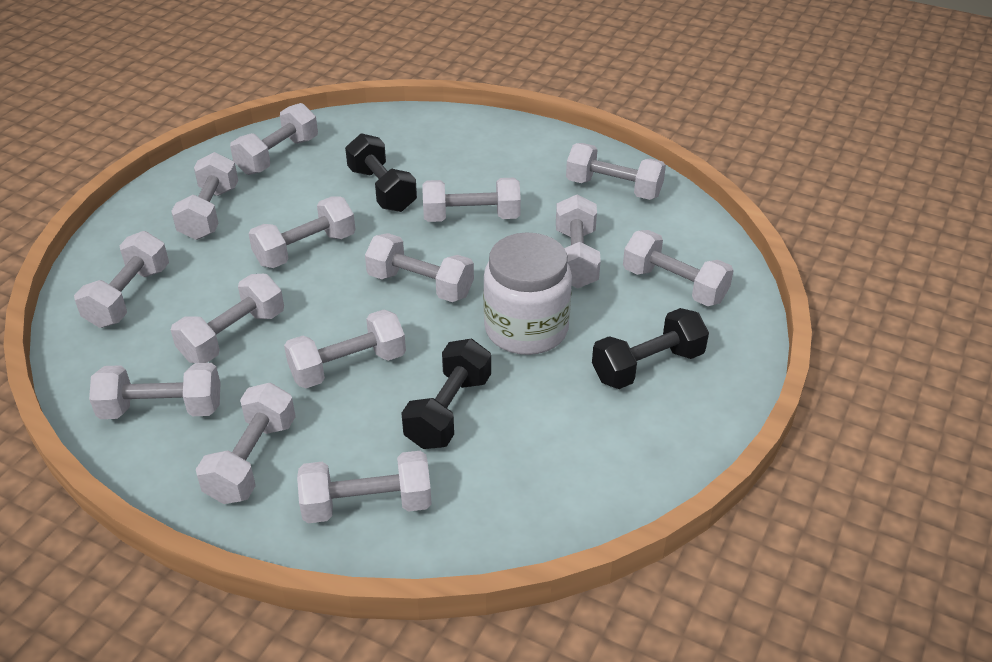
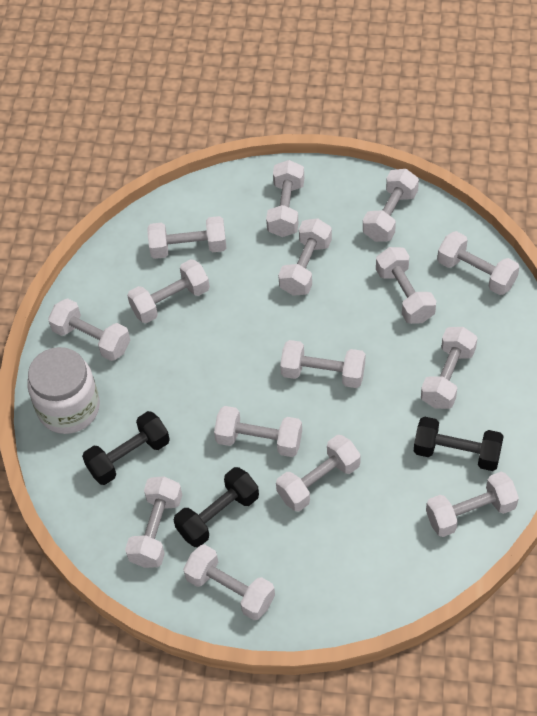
white dumbbell: [74,231,169,328] [89,363,220,419] [171,152,238,240] [171,274,284,363] [196,382,296,504] [230,103,318,175] [248,197,356,268] [284,309,406,388] [297,451,432,523] [365,233,474,302] [422,178,521,222] [556,194,601,288] [566,143,666,200] [623,230,734,306] = 14 -> [48,298,130,361] [125,476,182,568] [127,259,210,323] [147,216,226,259] [183,544,275,620] [214,406,302,457] [266,160,304,237] [276,435,360,512] [278,218,332,296] [280,340,365,388] [363,169,419,242] [376,247,436,324] [421,327,477,409] [426,472,519,537] [437,231,519,295] = 15

